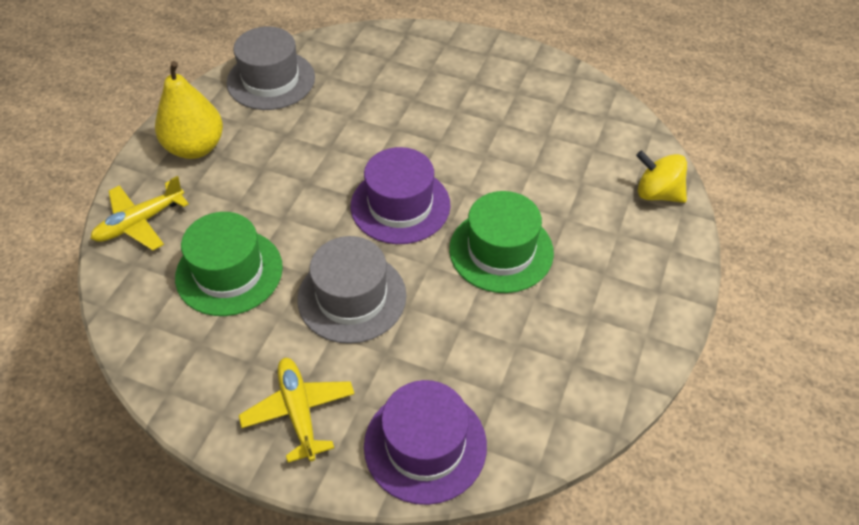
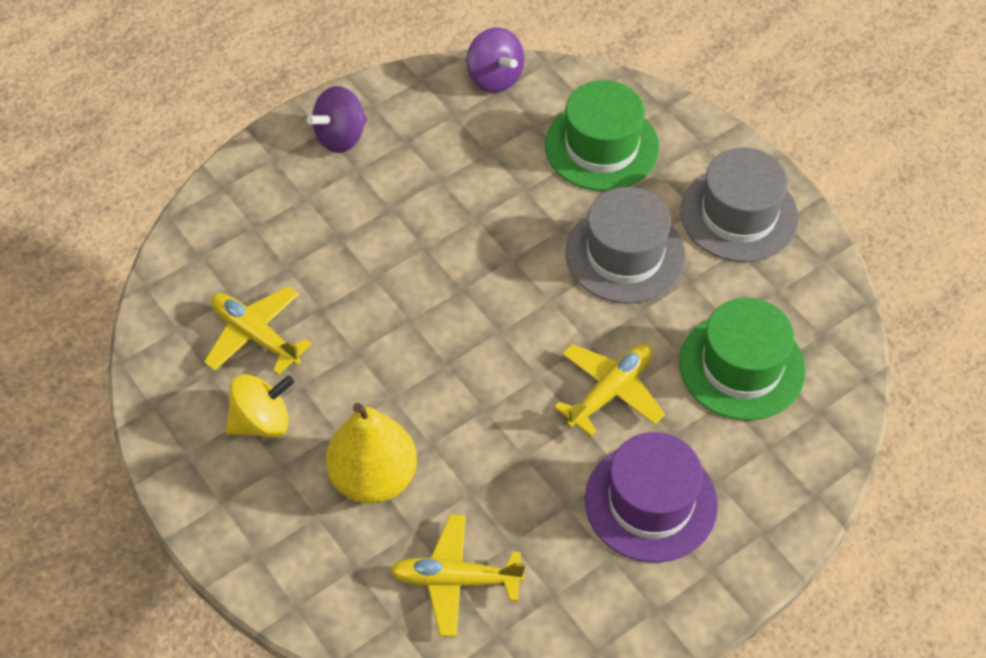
purple hat: [351,147,451,244] [364,380,487,505] = 2 -> [585,432,718,563] = 1
purple spinning top: none = 0 -> [307,86,367,153] [466,27,524,93] = 2
yellow plane: [91,176,189,251] [239,358,354,463] = 2 -> [204,286,312,375] [390,514,525,637] [554,344,665,436] = 3

